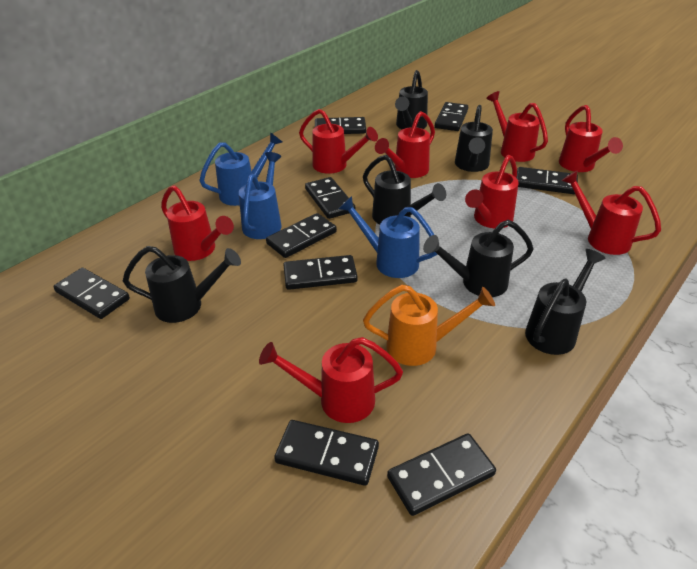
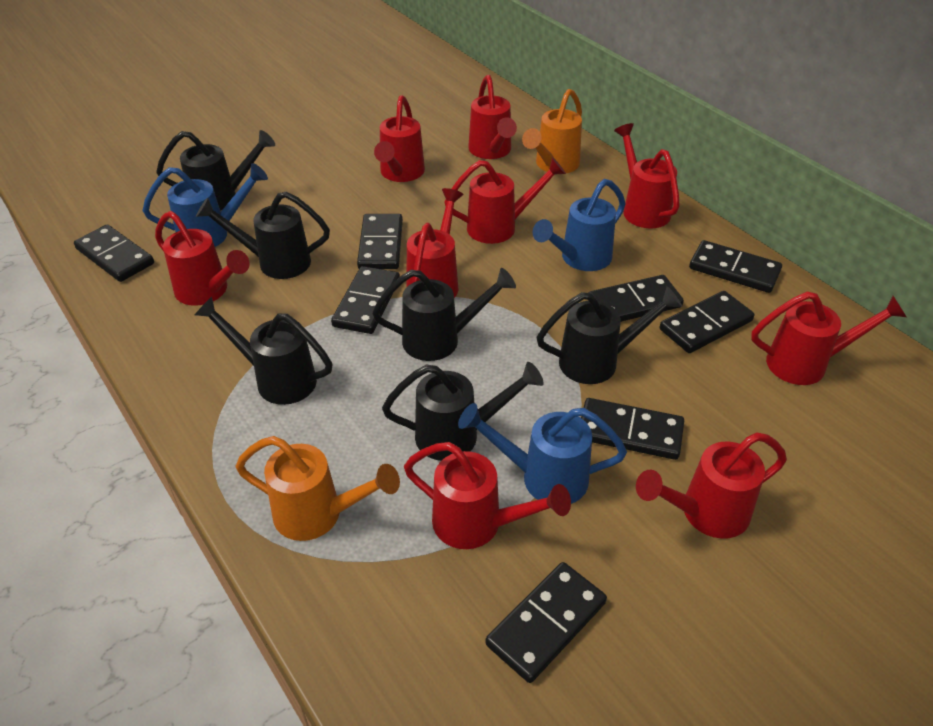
black domino: [53,268,130,319] [266,213,337,258] [274,420,379,486] [283,255,358,290] [305,177,356,219] [315,117,366,134] [387,433,496,516] [435,102,468,131] [516,167,578,194] = 9 -> [74,225,154,282] [331,266,400,334] [357,214,403,269] [485,562,607,683] [581,398,684,460] [588,275,684,322] [660,291,754,353] [689,240,782,293] = 8
orange watering can: [363,285,495,366] = 1 -> [236,436,400,541] [522,89,582,173] = 2
red watering can: [161,185,234,261] [259,337,403,423] [299,109,378,174] [375,111,435,178] [465,155,519,228] [486,91,548,162] [559,105,623,172] [561,171,661,255] = 8 -> [155,211,250,306] [374,95,425,182] [404,442,571,549] [406,188,463,298] [444,157,566,244] [468,75,517,159] [614,123,680,228] [636,432,787,539] [751,292,906,385] = 9

